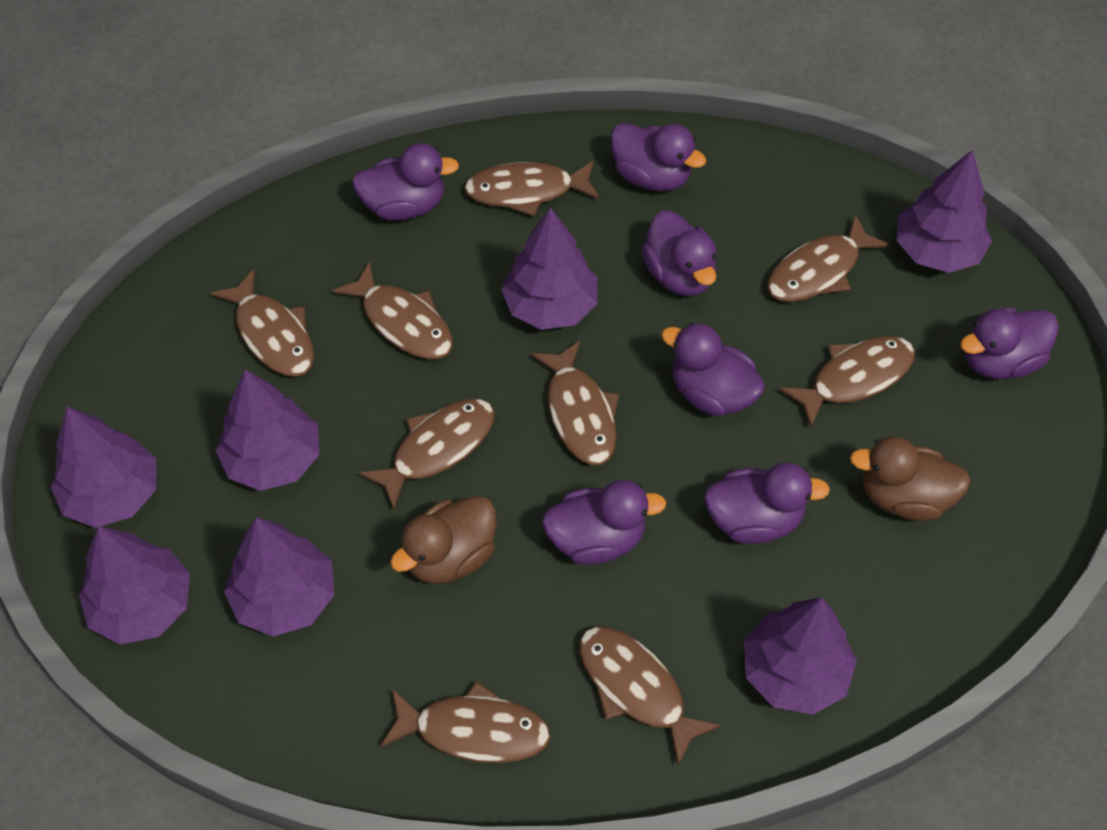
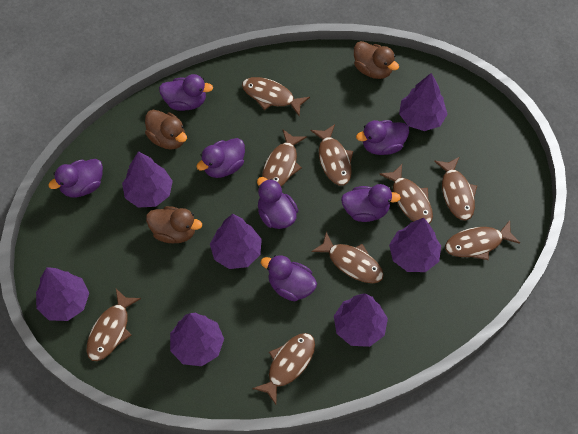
brown duck: [390,496,496,584] [850,436,971,521] = 2 -> [145,110,187,150] [146,206,202,243] [354,41,399,79] = 3

